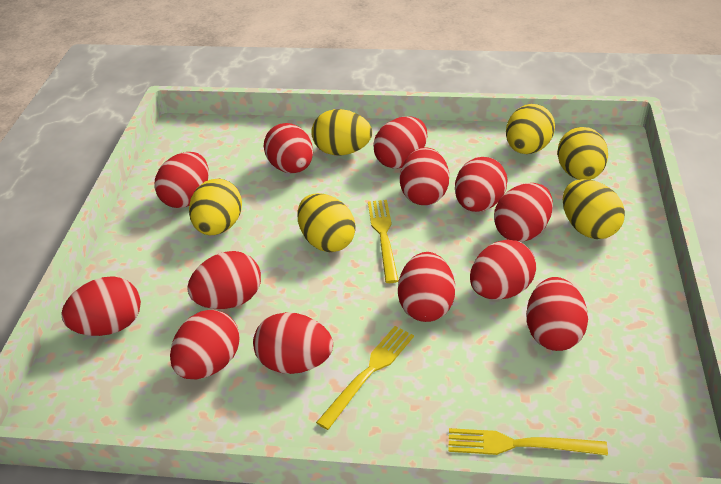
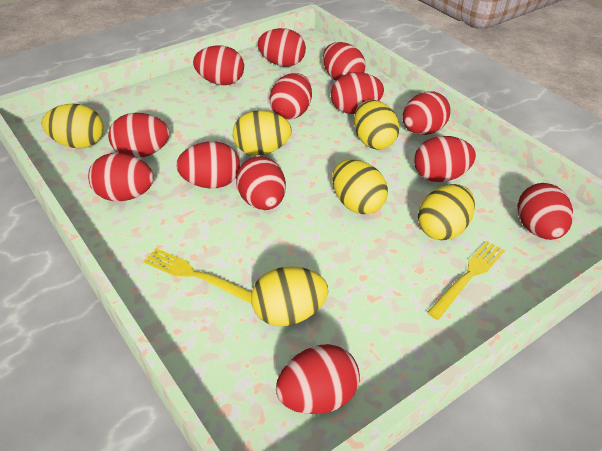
yellow fork: [316,326,414,430] [368,200,399,283] [448,428,608,455] = 3 -> [143,248,252,304] [427,241,505,320] = 2

